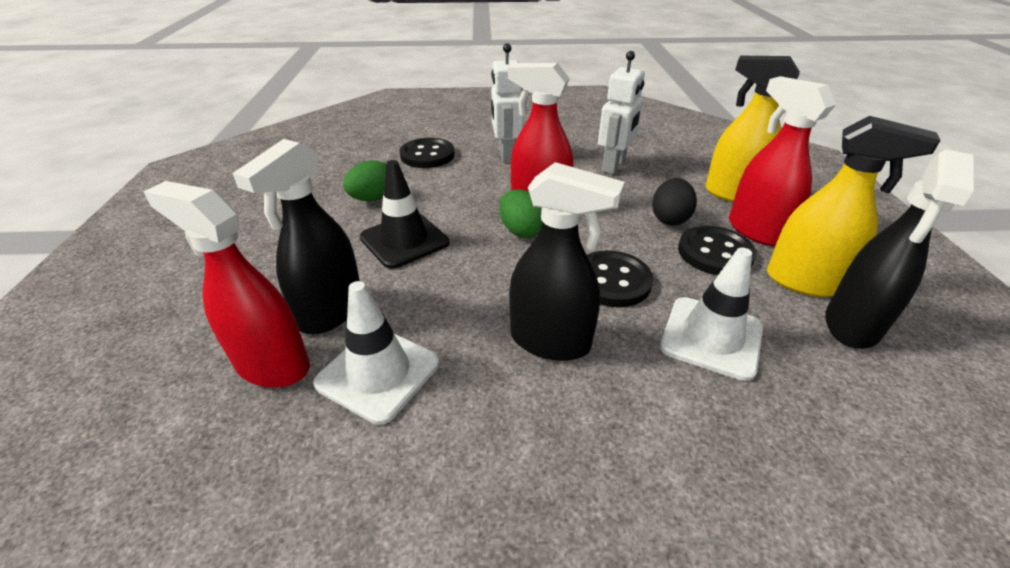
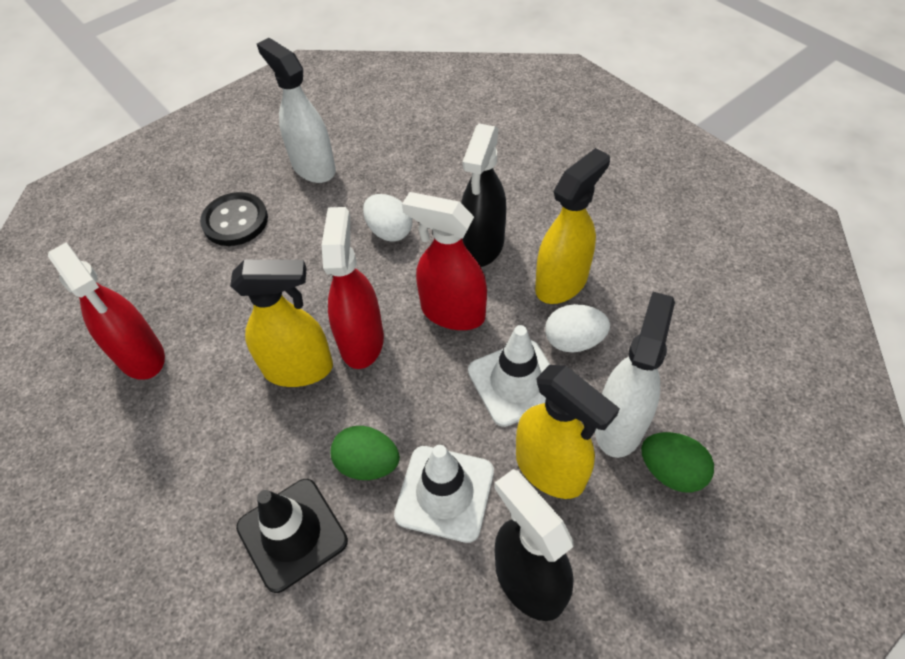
black button: [399,138,455,168] [587,250,653,307] [678,226,756,275] = 3 -> [200,192,268,246] = 1
black egg: [652,178,697,226] = 1 -> none = 0
black spray bottle: [232,139,360,334] [509,162,625,361] [825,149,974,349] = 3 -> [461,124,506,267] [495,469,574,621] = 2
white egg: none = 0 -> [363,194,412,242] [545,304,610,353] = 2
white robot: [491,43,523,163] [598,51,645,174] = 2 -> none = 0
white spray bottle: none = 0 -> [257,38,336,183] [595,292,675,458] = 2
yellow spray bottle: [706,56,800,202] [767,116,941,297] = 2 -> [230,260,333,387] [516,365,620,499] [535,148,610,304] = 3

